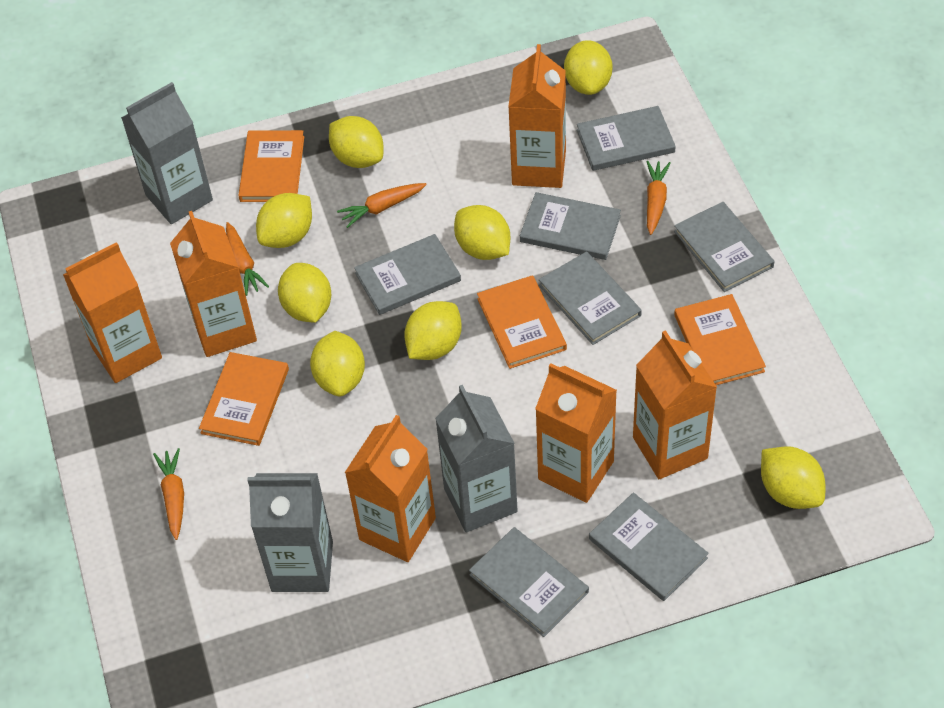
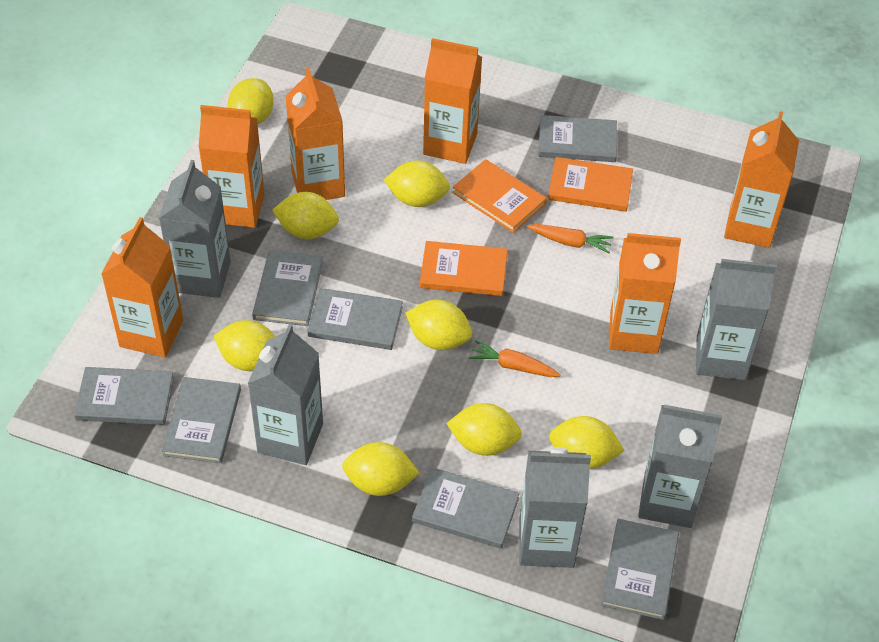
grey carton: [121,82,213,224] [247,473,333,592] [435,385,518,532] = 3 -> [159,160,231,298] [248,324,323,465] [519,447,591,568] [638,405,722,528] [696,259,776,380] = 5
orange book: [199,352,289,446] [238,130,304,202] [477,275,567,369] [674,294,766,385] = 4 -> [420,241,508,296] [452,159,547,233] [548,157,633,212] = 3
orange carrot: [153,448,184,540] [226,222,269,296] [337,183,426,228] [646,161,671,235] = 4 -> [469,340,561,377] [527,224,614,253] = 2

